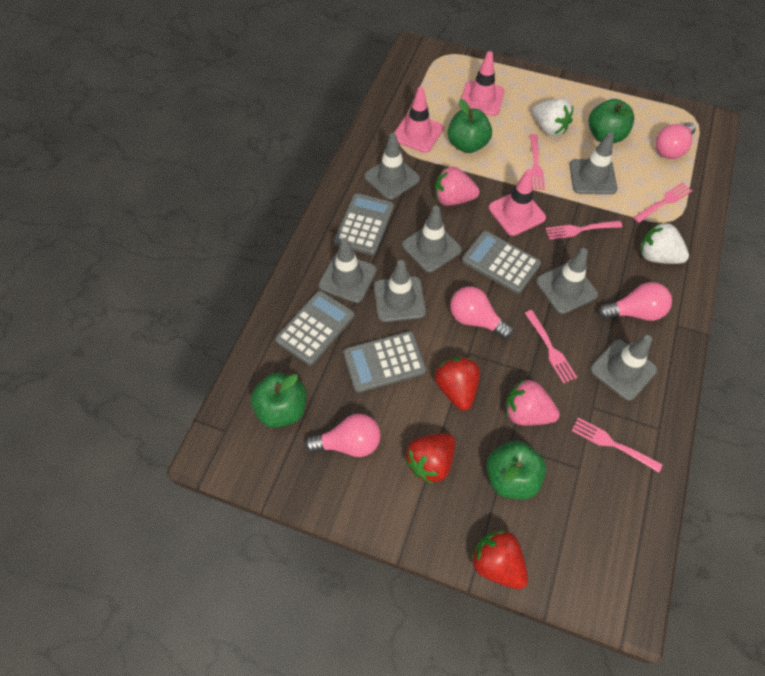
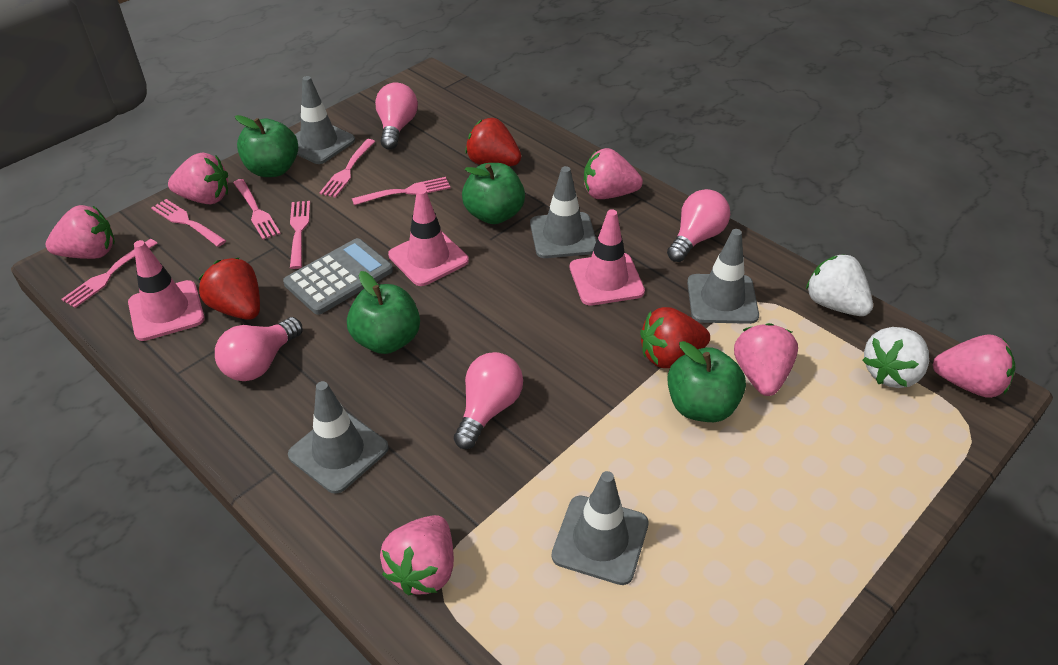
grey calculator: [275,291,354,365] [334,193,394,255] [343,331,426,393] [462,231,541,294] = 4 -> [283,238,393,315] = 1
grey traffic cone: [318,238,377,303] [364,133,420,200] [374,260,426,322] [402,206,462,273] [536,248,598,314] [569,132,617,194] [590,335,657,401] = 7 -> [288,381,389,494] [295,76,355,164] [530,166,596,258] [551,471,649,585] [687,229,759,324] = 5
pink fork: [525,310,577,384] [530,134,545,190] [546,221,622,240] [572,417,662,473] [633,182,693,223] = 5 -> [62,239,158,308] [151,199,226,247] [233,179,281,240] [290,201,310,269] [320,139,375,198] [352,177,451,205] = 6
pink strawberry: [435,166,480,206] [506,380,560,426] = 2 -> [45,205,115,259] [168,152,228,204] [380,515,454,595] [584,148,643,199] [734,323,798,396] [933,335,1016,398] = 6

